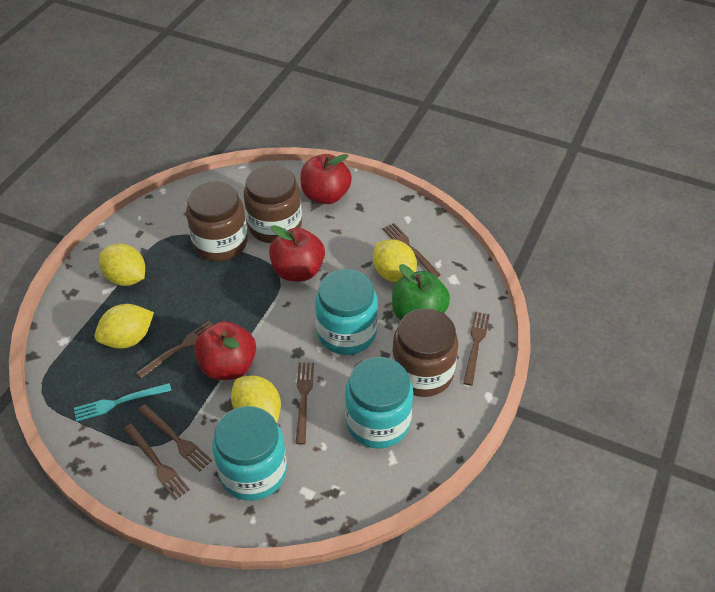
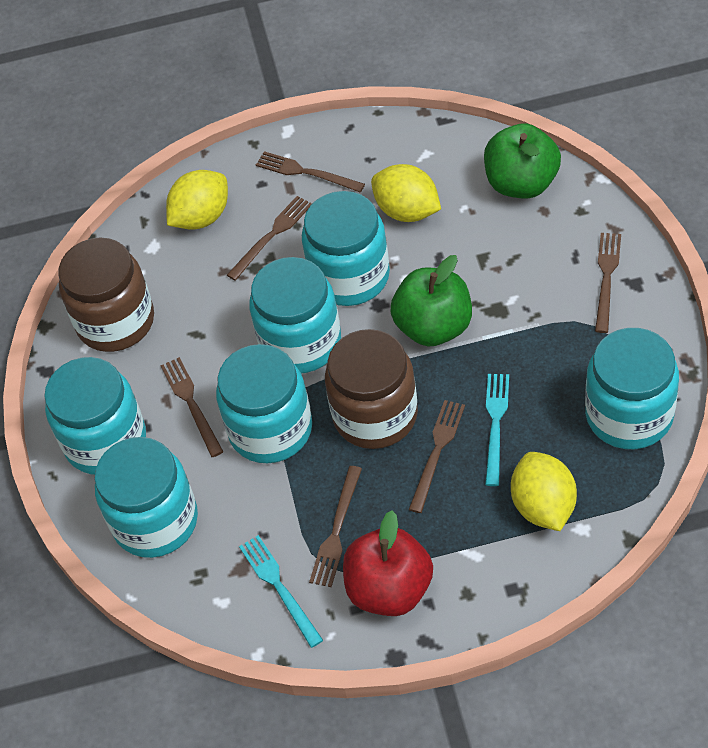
brown jar: [186,181,248,261] [244,165,302,243] [392,308,458,397] = 3 -> [58,238,154,352] [325,329,418,449] = 2
green apple: [392,264,450,320] = 1 -> [391,255,472,346] [484,123,561,199] = 2
red apple: [195,321,256,380] [269,225,325,281] [300,154,352,204] = 3 -> [343,511,433,616] = 1
turquoise fork: [74,383,172,422] = 1 -> [239,535,323,648] [485,374,509,486] = 2
turquoise jar: [212,406,287,501] [315,269,378,355] [345,357,413,449] = 3 -> [44,357,146,475] [94,437,198,558] [216,344,312,463] [249,257,341,373] [302,191,390,306] [585,328,679,449] = 6
yellow lemon: [94,304,154,349] [99,244,145,286] [231,376,281,423] [373,239,417,283] = 4 -> [166,170,228,230] [371,164,441,222] [511,452,577,531] = 3

